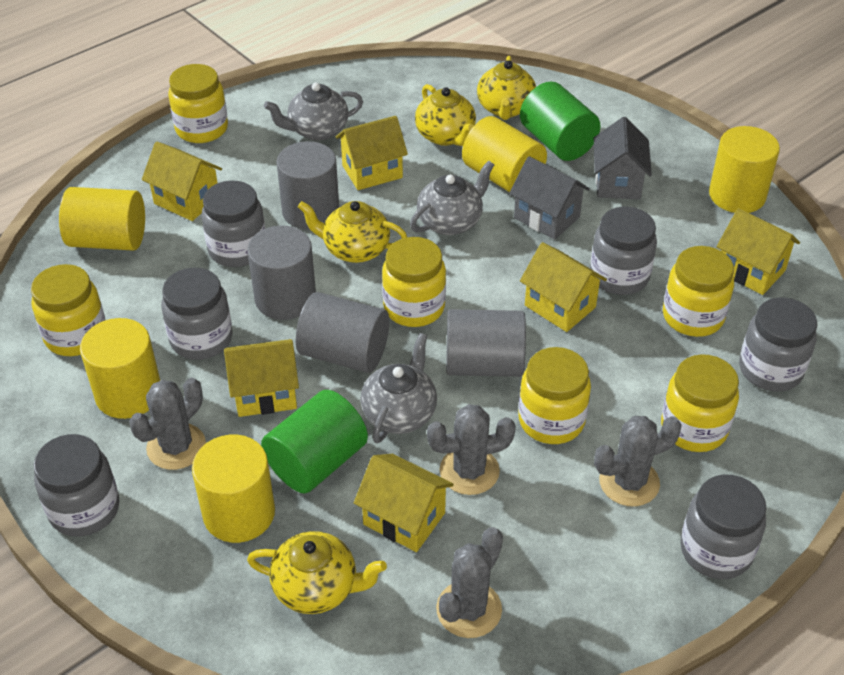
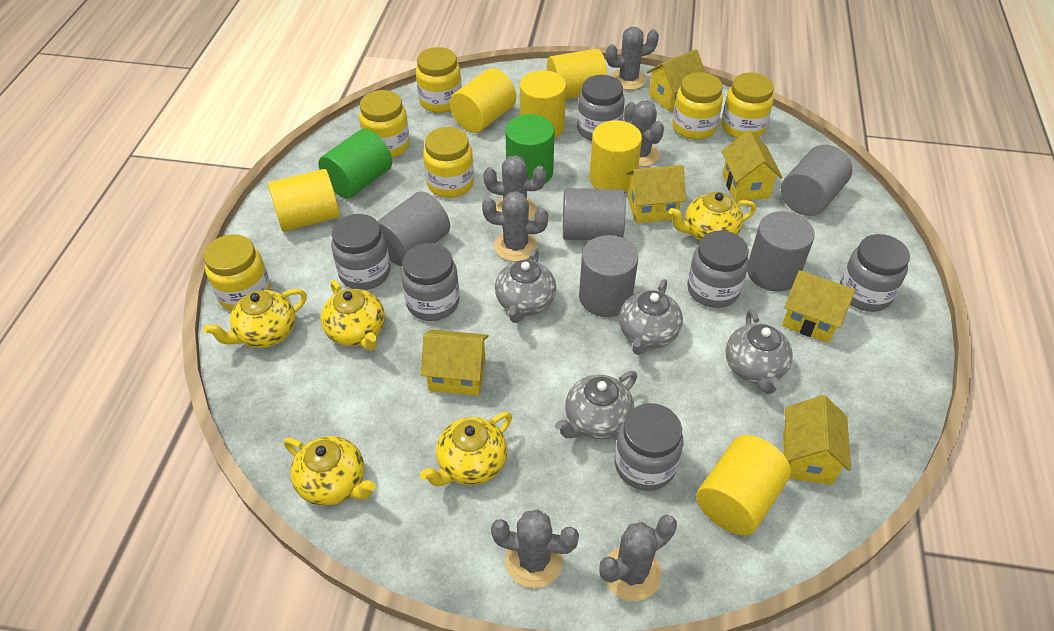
grey cactus: [129,378,206,470] [427,404,516,495] [436,527,503,638] [594,416,682,507] = 4 -> [482,191,548,262] [483,155,546,221] [491,509,579,588] [600,515,677,601] [606,27,659,90] [624,101,664,167] = 6
grey cylinder: [247,225,316,320] [276,141,339,230] [296,292,389,373] [446,309,526,377] = 4 -> [377,191,450,266] [563,188,626,240] [579,235,638,317] [747,211,815,292] [781,145,852,216] = 5
grey house: [509,156,590,240] [594,117,652,200] = 2 -> none = 0
grey teapot: [264,82,363,141] [360,333,437,443] [410,161,494,235] = 3 -> [495,248,556,323] [555,371,637,439] [619,279,683,355] [725,309,793,394] = 4
yellow cylinder: [59,187,145,251] [80,318,160,419] [192,435,275,543] [462,116,547,192] [709,126,780,213] = 5 -> [268,169,340,232] [450,68,516,133] [520,70,566,138] [547,49,607,99] [589,120,642,192] [696,435,791,535] = 6
yellow teapot: [247,531,387,614] [298,201,407,263] [415,84,476,146] [477,56,536,120] = 4 -> [203,289,307,348] [284,436,376,506] [321,280,385,351] [420,412,512,486] [669,192,756,240] = 5

